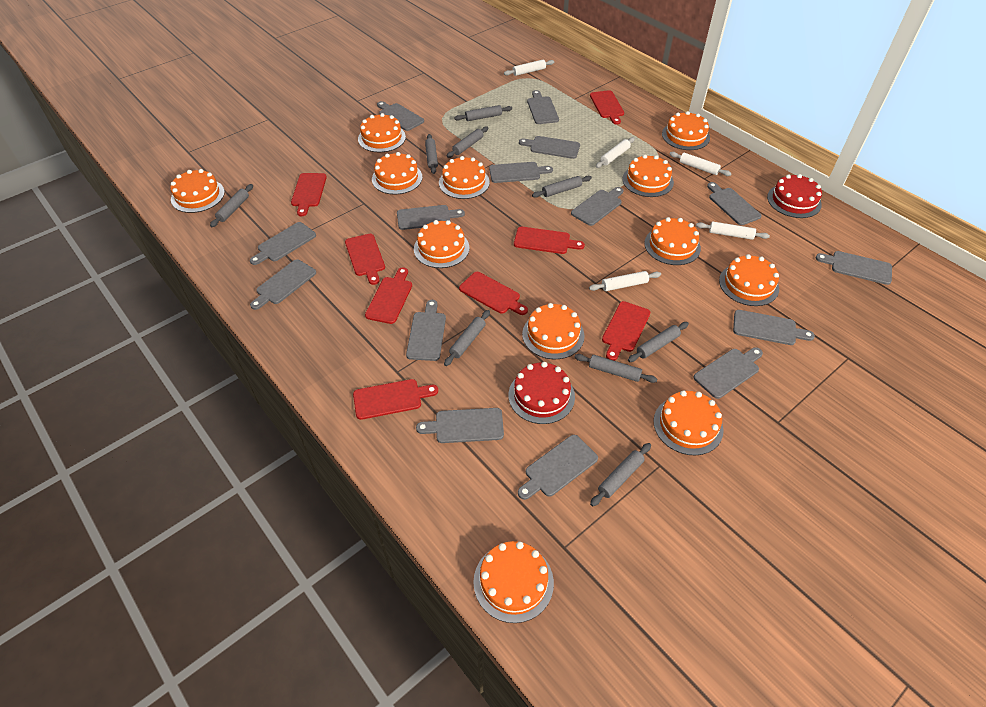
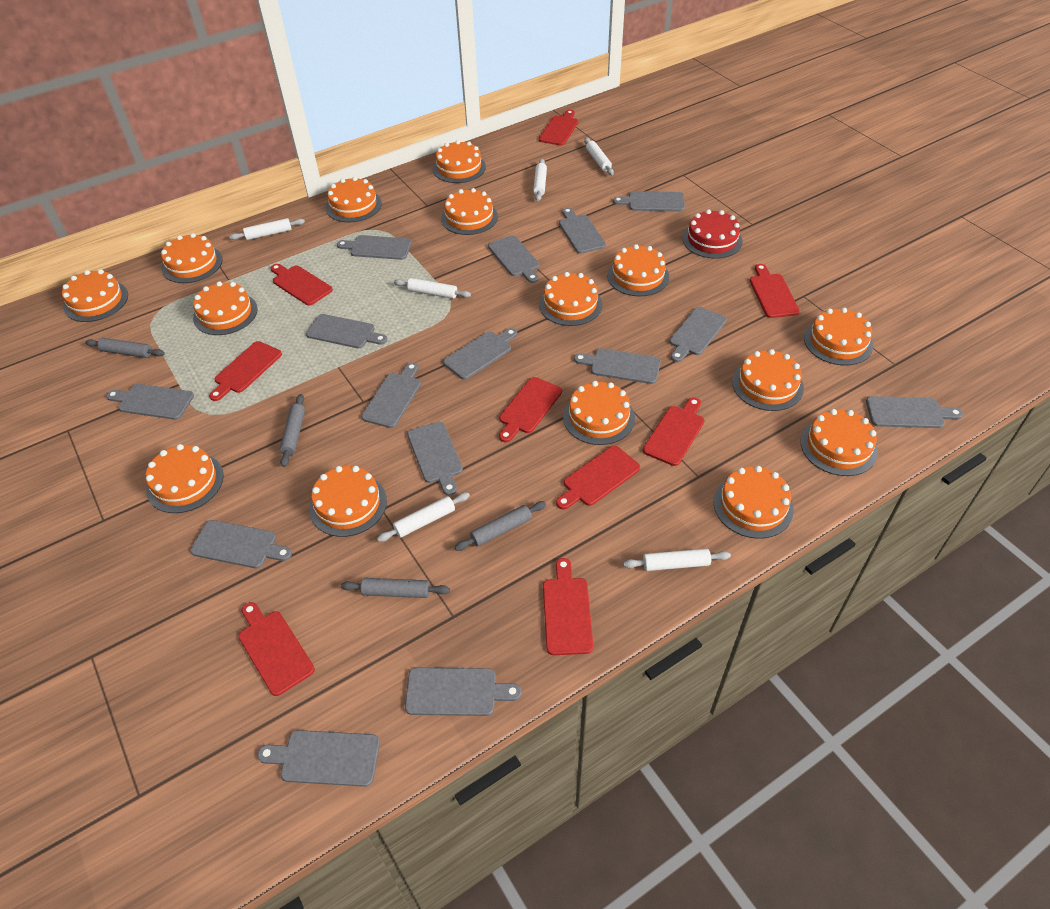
grey rolling pin: [210,184,253,227] [425,134,438,174] [444,310,490,366] [447,126,488,158] [454,105,512,121] [532,176,592,198] [574,354,657,383] [590,443,651,506] [628,322,689,362] = 9 -> [85,338,165,358] [280,394,305,467] [341,578,450,598] [455,501,546,551] = 4
orange cake: [170,169,225,213] [358,113,406,153] [372,152,422,195] [414,220,470,268] [439,156,490,199] [473,541,554,623] [522,303,584,359] [622,155,674,197] [644,217,701,265] [653,390,724,455] [662,111,710,150] [719,254,779,306] = 12 -> [62,269,128,322] [145,444,224,513] [161,233,223,283] [193,281,258,335] [309,466,387,537] [326,177,382,222] [433,140,486,183] [441,188,498,235] [539,272,602,326] [563,381,635,445] [607,244,669,296] [714,466,794,539] [732,349,804,411] [800,409,878,476] [804,308,873,365] = 15
red cake: [509,362,575,424] [767,174,822,218] = 2 -> [683,209,742,259] = 1
red cutting board: [291,173,327,216] [345,234,385,285] [353,379,438,420] [365,267,412,324] [459,272,528,315] [514,227,585,254] [590,90,624,125] [602,301,650,361] = 8 -> [209,341,282,401] [238,602,315,696] [270,264,333,306] [499,377,562,442] [539,110,578,146] [543,558,593,655] [556,446,640,510] [643,397,705,466] [750,264,800,318] = 9
white rolling pin: [504,60,554,76] [589,271,661,291] [596,137,635,168] [669,152,732,176] [696,221,770,240] = 5 -> [229,218,305,240] [377,492,470,542] [394,278,471,299] [533,159,547,201] [584,138,614,175] [623,548,731,571] = 6

